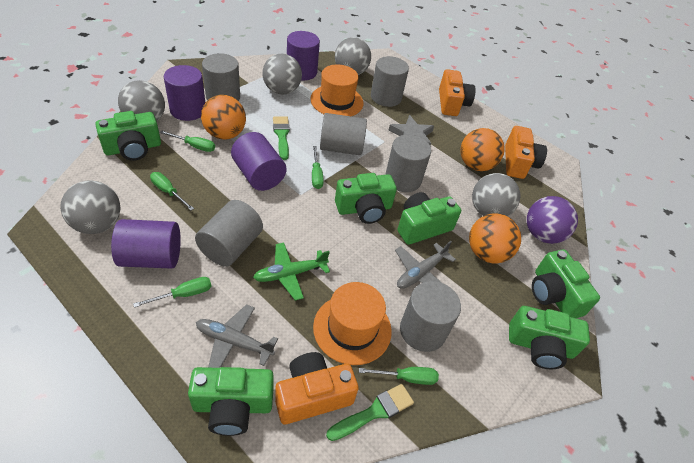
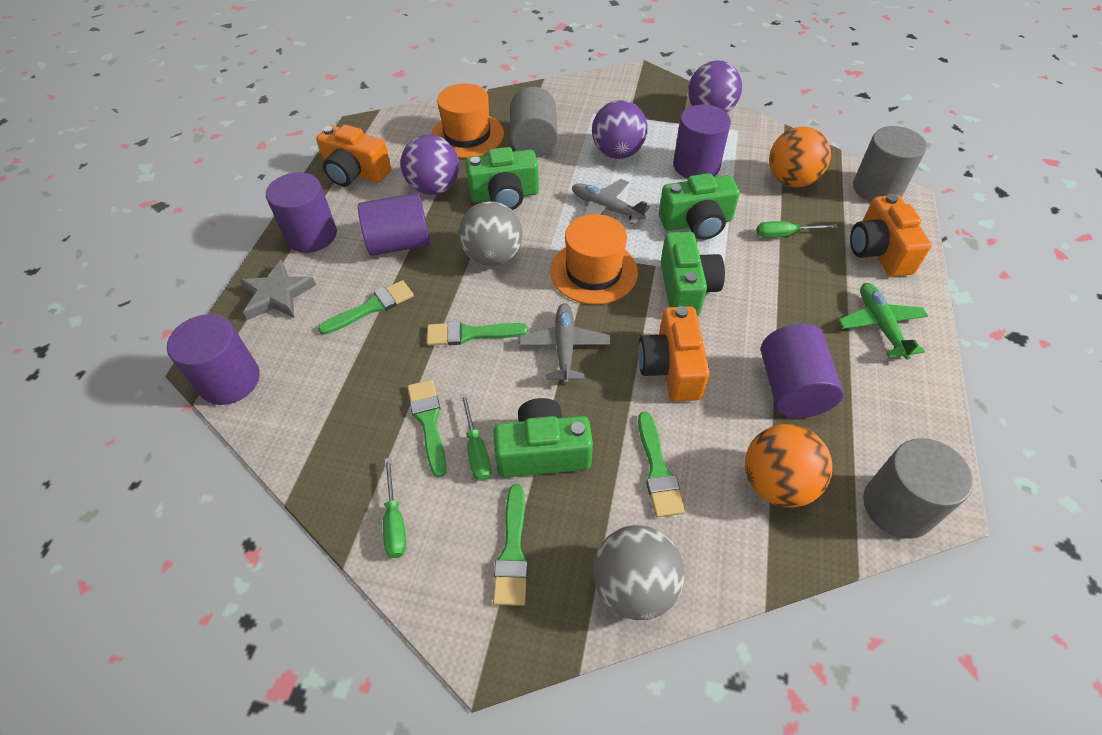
green brush: [273,116,290,160] [326,384,414,441] = 2 -> [318,280,414,335] [407,380,447,478] [427,321,528,346] [493,484,528,606] [638,412,685,517] = 5
green camera: [95,111,161,161] [188,367,274,436] [335,173,397,224] [398,192,461,245] [509,306,590,369] [532,249,600,318] = 6 -> [465,147,539,210] [493,398,593,478] [659,173,740,240] [661,232,725,316] = 4
green screwdriver: [133,277,212,308] [150,172,194,210] [160,130,215,152] [312,146,324,189] [359,367,439,385] = 5 -> [383,458,406,558] [461,393,491,481] [756,221,838,238] = 3
grey ball: [60,180,121,234] [118,80,165,121] [262,54,302,94] [335,37,371,75] [472,173,520,216] = 5 -> [459,201,523,266] [593,525,685,620] = 2
grey cylinder: [195,200,263,267] [202,53,240,101] [320,113,367,155] [371,56,409,107] [385,134,431,192] [400,281,461,352] = 6 -> [511,87,558,157] [853,126,927,202] [863,438,973,539] = 3
orange ball: [201,95,246,140] [460,128,505,171] [469,214,521,263] = 3 -> [745,424,832,508] [769,127,831,187] = 2
purple ball: [527,196,578,244] = 1 -> [401,135,459,195] [592,100,647,159] [688,60,742,113] = 3
purple cylinder: [111,219,181,269] [164,65,205,121] [231,132,286,191] [287,31,320,80] = 4 -> [167,314,260,405] [266,172,337,253] [358,193,430,256] [673,105,731,179] [761,324,844,418] = 5

